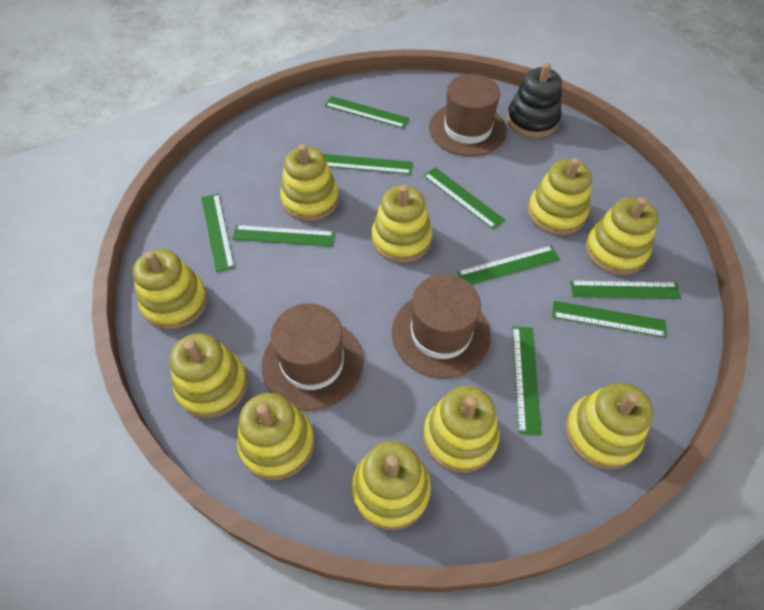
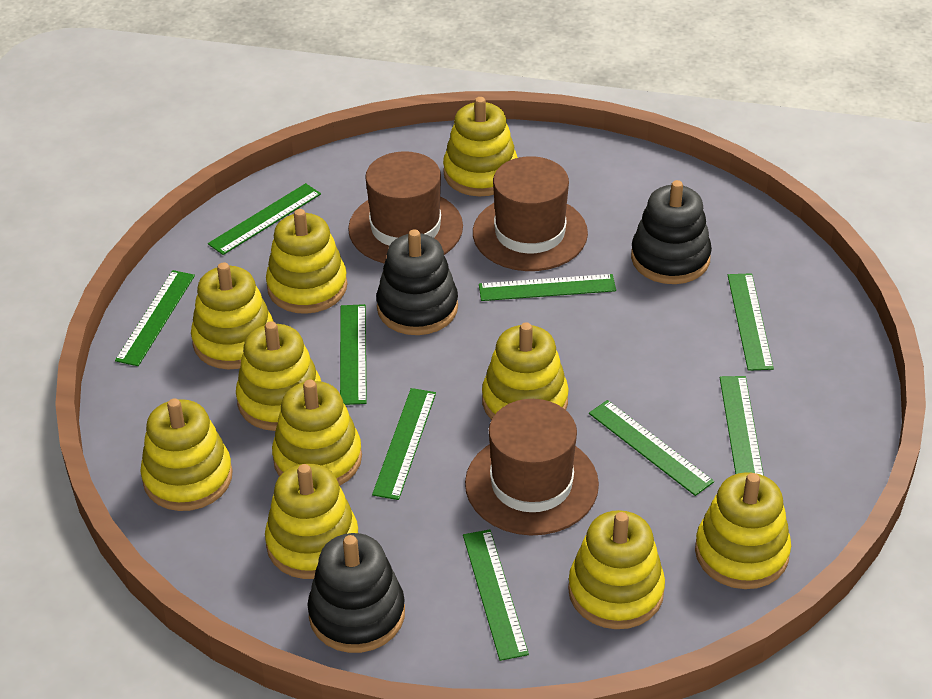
black stacking toy: [507,63,562,137] = 1 -> [308,533,405,653] [376,229,458,335] [631,180,712,284] = 3

